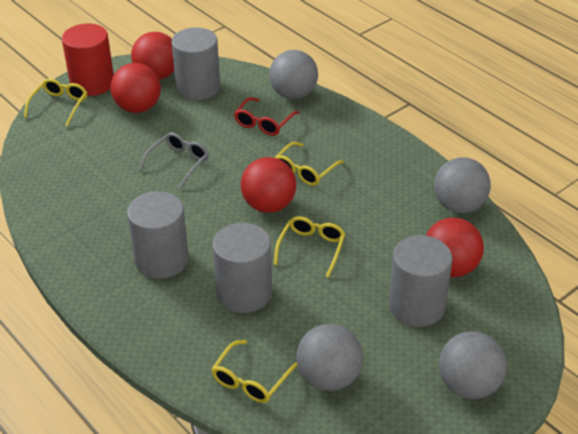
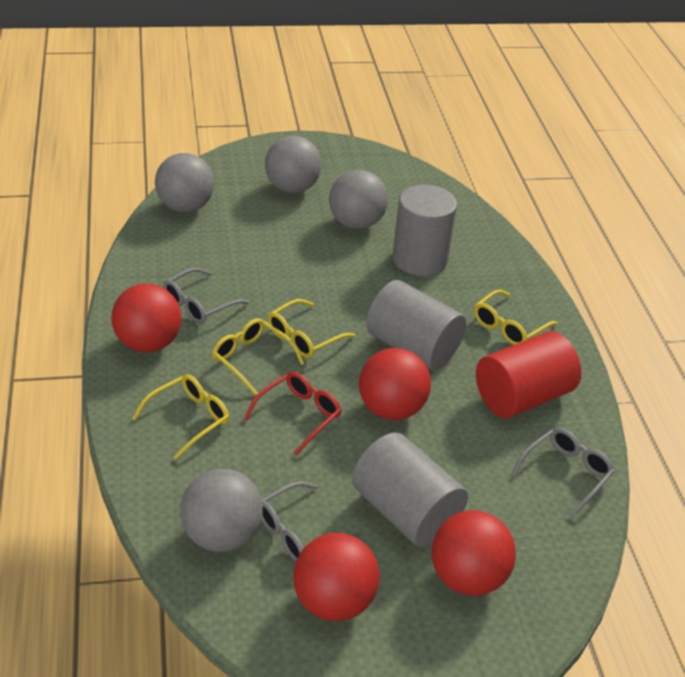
grey cylinder: [127,191,189,279] [171,27,220,100] [213,223,272,313] [389,235,452,327] = 4 -> [352,432,468,547] [366,280,466,370] [392,185,457,276] = 3
grey glasses: [139,132,209,189] = 1 -> [163,268,250,324] [262,481,361,561] [511,428,615,518] = 3

